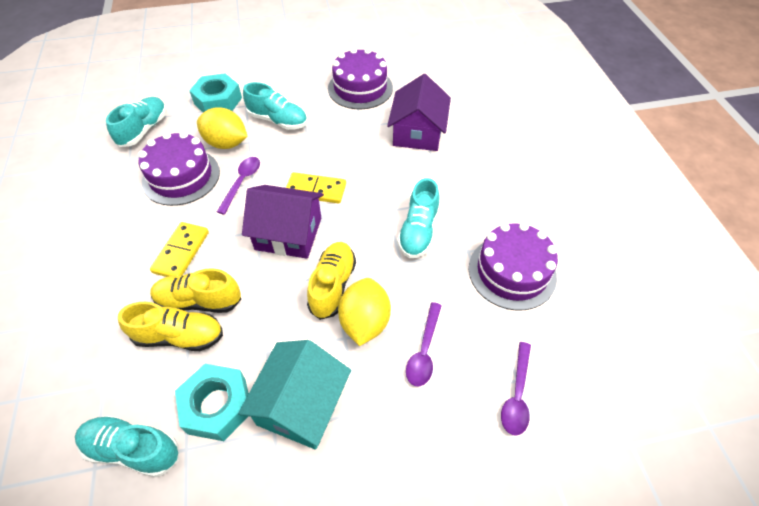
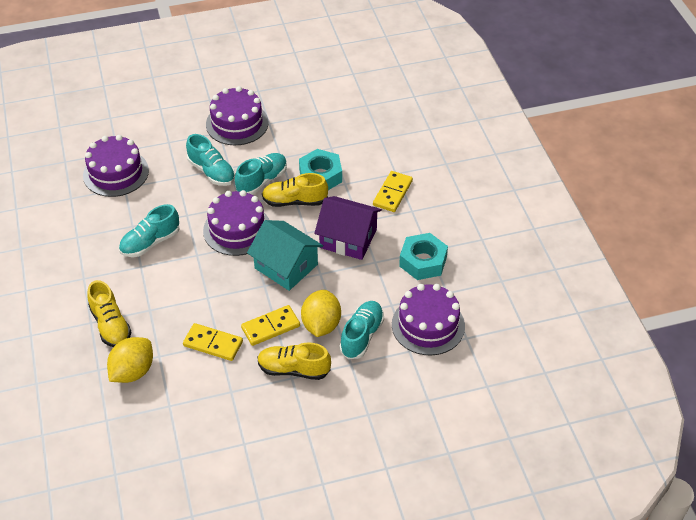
purple cake: [138,131,220,206] [328,48,393,109] [469,222,558,311] = 3 -> [83,135,149,197] [203,190,269,256] [206,86,269,145] [392,284,465,356] = 4
purple house: [242,185,324,259] [387,74,451,151] = 2 -> [314,196,382,260] = 1
purple spoon: [217,157,260,215] [406,302,442,386] [501,342,531,436] = 3 -> none = 0
yellow domino: [150,222,209,277] [286,172,346,204] = 2 -> [183,323,243,361] [241,305,300,346] [373,171,413,212] = 3

